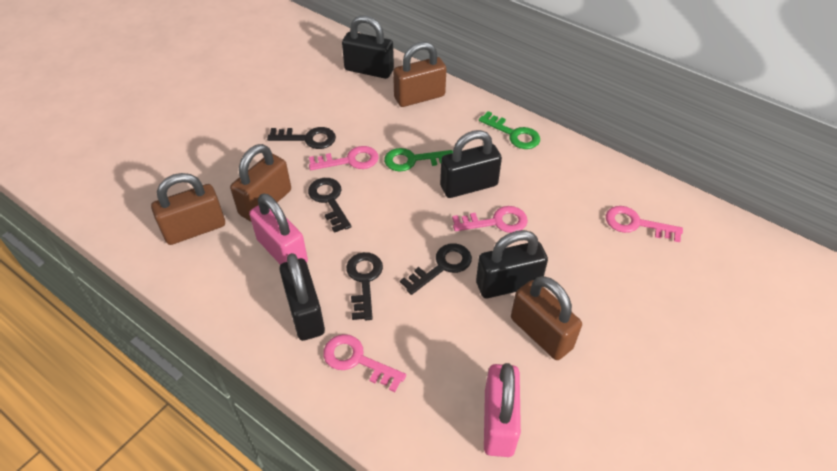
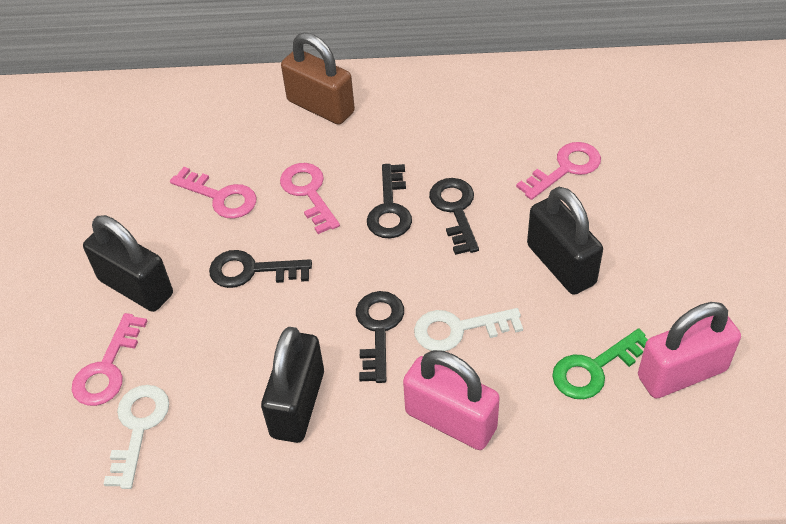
black padlock: [279,253,325,341] [342,15,394,79] [440,130,502,198] [476,230,548,298] = 4 -> [83,215,173,312] [261,327,324,443] [527,187,603,295] = 3
brown padlock: [151,173,225,245] [230,144,291,222] [393,42,446,107] [511,276,582,360] = 4 -> [281,33,355,125] = 1
green key: [384,148,453,171] [479,111,540,149] = 2 -> [552,328,648,399] = 1
white key: none = 0 -> [103,385,169,489] [414,308,523,351] = 2

